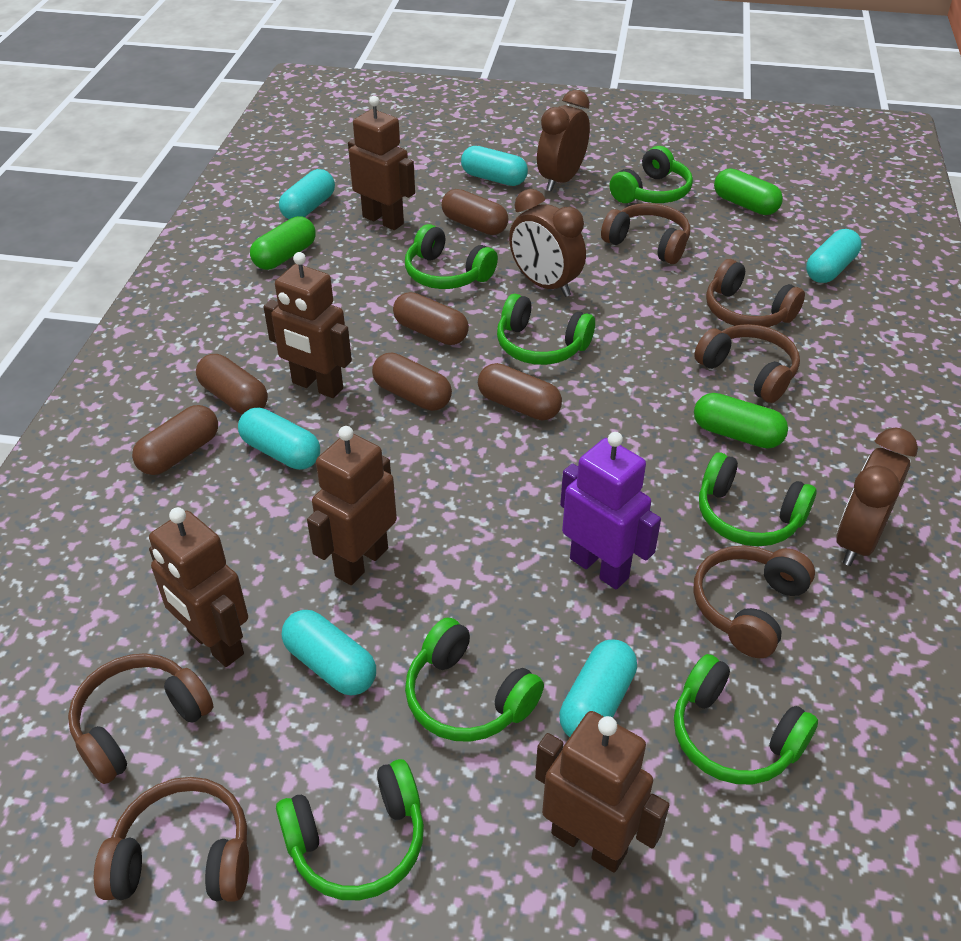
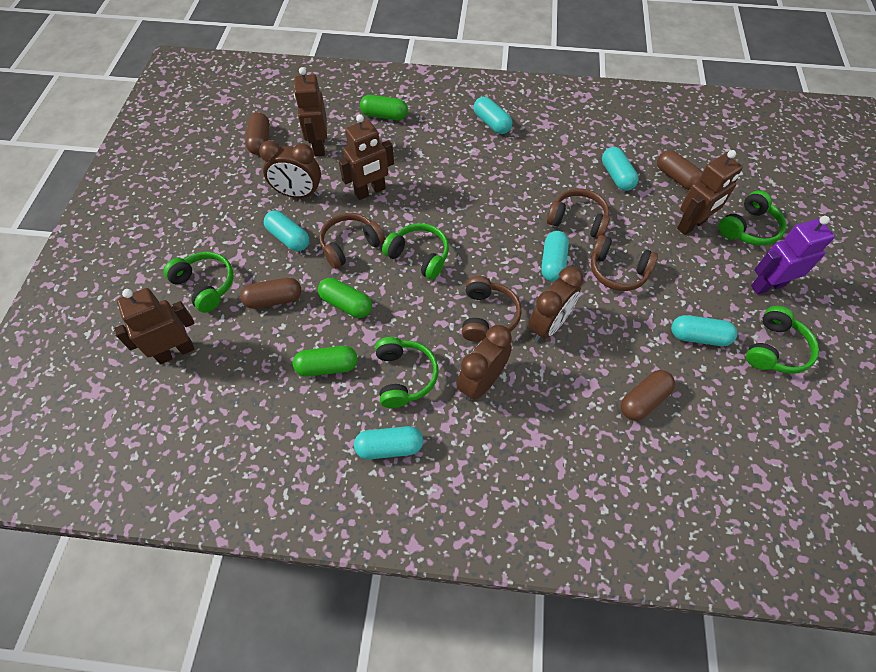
brown capsule: [132,405,218,475] [196,354,268,414] [372,352,452,411] [393,292,469,345] [441,189,508,235] [478,363,562,420] = 6 -> [240,277,301,309] [246,112,270,155] [621,370,675,421] [657,150,703,190] = 4
brown headphones: [68,653,214,784] [94,777,249,902] [601,203,690,264] [693,545,815,658] [694,324,800,403] [706,259,805,327] = 6 -> [319,213,385,269] [462,276,522,342] [547,188,610,238] [591,235,658,291] = 4
brown robot: [149,507,248,667] [264,252,352,398] [307,426,397,585] [348,96,415,230] [535,711,669,873] = 5 -> [114,288,195,364] [294,67,327,156] [339,114,394,200] [677,150,743,235] = 4
green headphones: [276,759,424,900] [405,224,498,289] [405,617,544,742] [497,294,595,365] [609,146,693,203] [674,654,818,784] [699,452,816,546] = 7 -> [163,252,234,313] [375,337,438,408] [382,223,449,280] [718,190,786,246] [746,306,819,374] = 5

